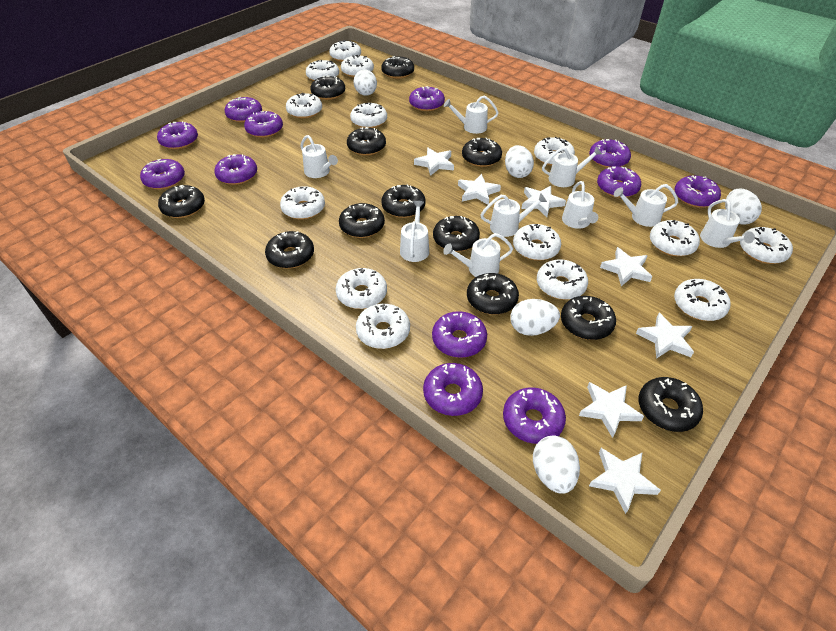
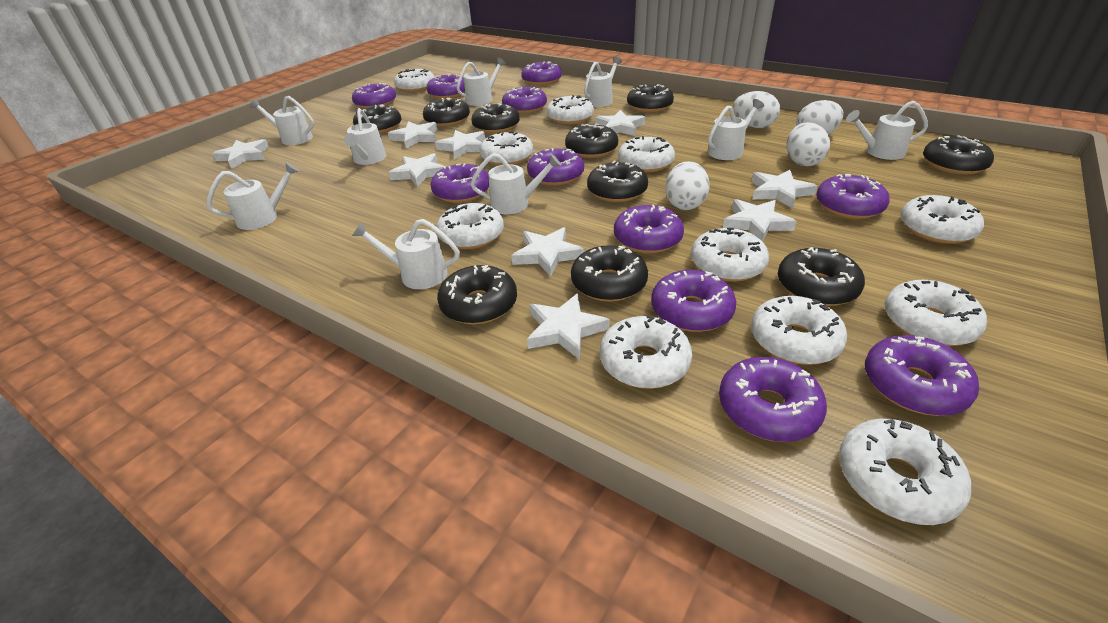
black donut: [158,185,205,218] [265,231,314,269] [310,75,345,100] [339,203,385,238] [347,127,386,156] [381,56,414,79] [381,184,426,218] [433,216,480,252] [462,138,502,167] [467,273,519,315] [561,296,616,340] [639,377,703,432] = 12 -> [353,104,401,134] [423,97,470,127] [437,265,517,325] [471,103,520,133] [565,124,618,158] [571,245,648,302] [587,161,648,202] [627,84,674,112] [778,247,865,306] [923,135,994,175] = 10
purple donut: [140,159,185,190] [157,121,198,149] [214,154,257,185] [225,97,262,122] [244,111,283,138] [409,86,445,111] [423,363,483,416] [432,311,487,358] [503,388,566,444] [589,139,631,168] [597,166,641,198] [675,175,721,208] = 12 -> [352,83,396,109] [426,73,465,99] [431,163,489,203] [502,87,547,114] [521,61,562,86] [527,148,584,186] [614,205,684,253] [651,270,736,332] [719,357,827,442] [816,174,890,219] [865,335,979,416] = 11
white donut: [280,186,325,220] [286,93,322,119] [306,60,339,81] [329,40,361,62] [336,268,387,309] [341,55,374,77] [350,103,387,128] [356,304,410,349] [513,224,561,261] [534,137,575,166] [537,259,588,300] [650,220,700,256] [674,279,731,321] [740,227,793,264] = 14 -> [394,69,435,93] [436,203,504,249] [480,132,533,166] [547,95,594,125] [600,316,692,389] [618,136,675,173] [691,228,769,282] [751,296,847,365] [839,419,971,525] [885,280,987,346] [901,195,984,244] = 11
white egg: [353,69,377,96] [505,145,534,178] [510,299,560,336] [533,436,580,494] [725,189,762,224] = 5 -> [665,161,710,210] [733,91,780,128] [787,122,830,166] [796,100,843,135] = 4
white star: [414,147,454,176] [458,174,501,204] [521,186,566,217] [579,382,644,438] [589,448,661,514] [600,247,653,286] [636,313,694,359] = 7 -> [212,139,269,169] [388,121,437,149] [388,153,444,187] [435,130,485,159] [511,227,584,277] [527,293,610,359] [595,110,645,136] [723,199,797,242] [752,170,817,208] = 9

